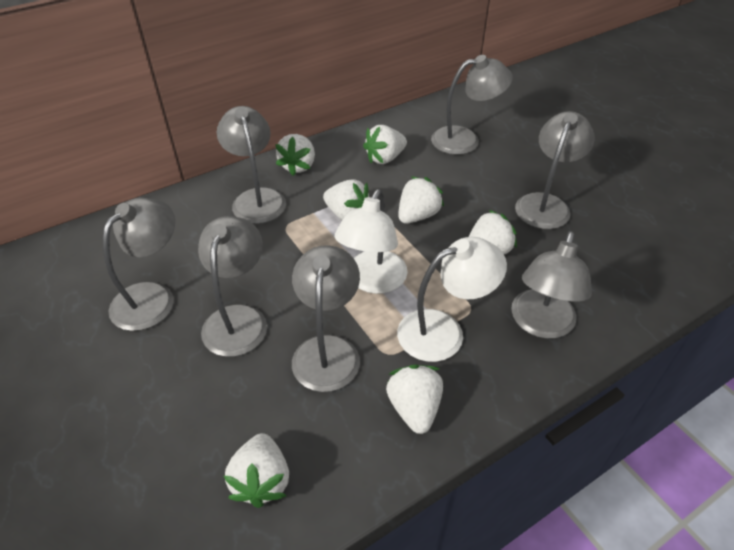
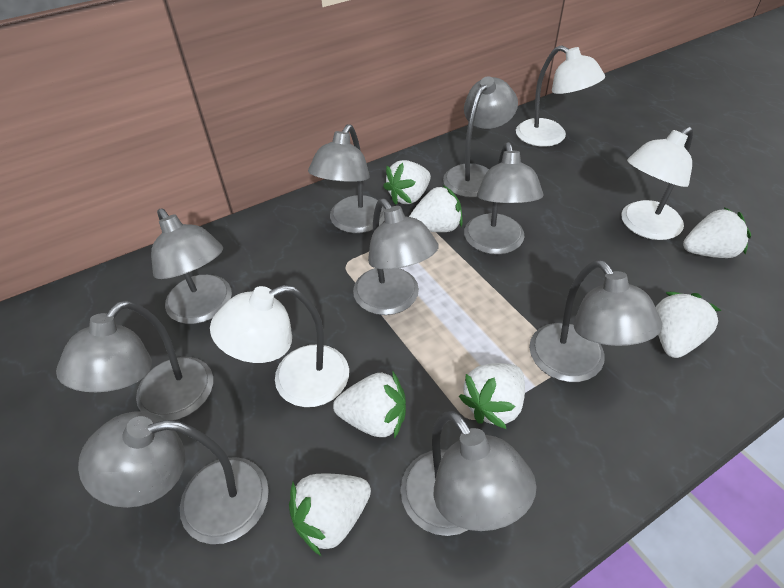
grey lamp: [103,198,175,331] [198,216,267,357] [217,106,286,224] [292,245,360,392] [431,55,513,155] [511,231,592,339] [515,111,595,229] = 7 -> [56,301,213,421] [78,411,269,544] [151,209,232,324] [308,124,385,233] [353,199,439,315] [400,411,536,536] [443,76,518,198] [464,142,543,254] [529,260,662,382] = 9
white lamp: [335,189,408,294] [397,237,507,362] = 2 -> [210,285,349,407] [516,45,605,147] [621,127,693,240] = 3

